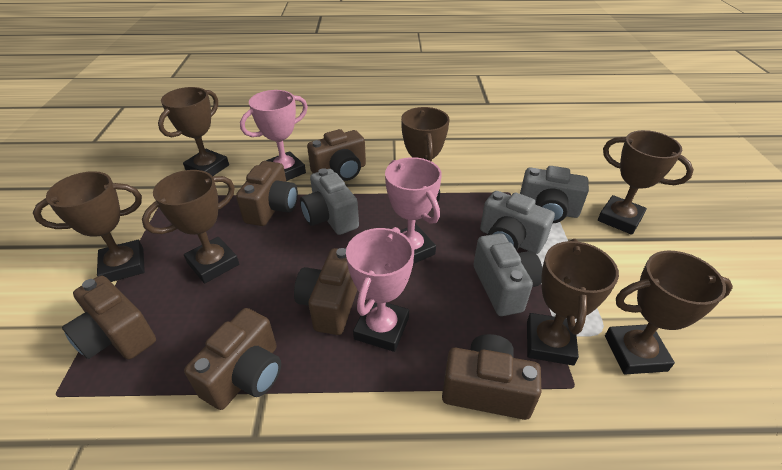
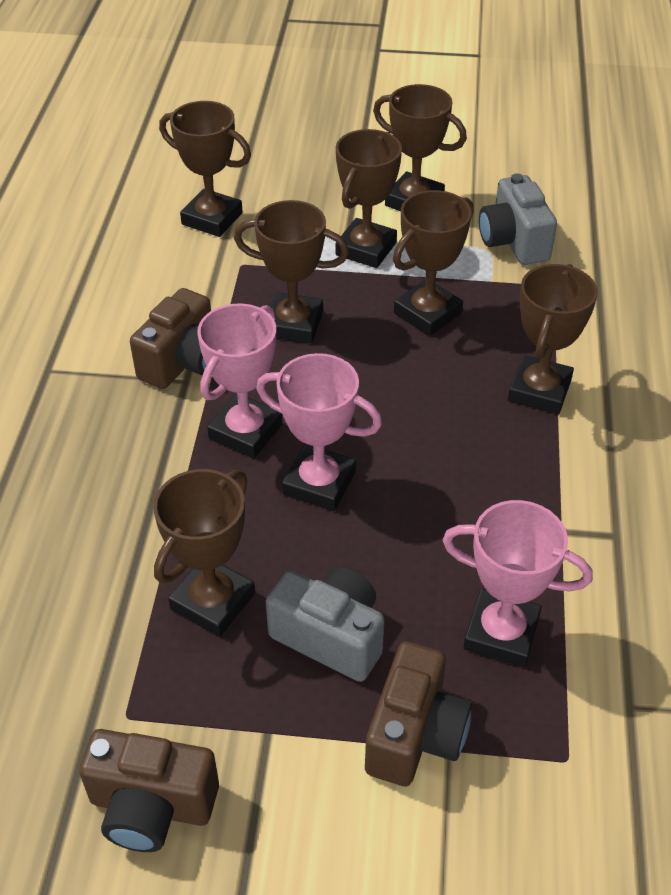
brown camera: [62,276,156,360] [184,308,281,410] [236,161,298,226] [294,248,357,335] [307,129,366,181] [442,334,542,420] = 6 -> [79,729,219,852] [130,288,211,389] [365,641,472,786] = 3
grey camera: [300,168,359,235] [474,233,542,316] [480,191,555,254] [520,166,589,223] = 4 -> [266,567,385,682] [479,173,557,265] = 2

